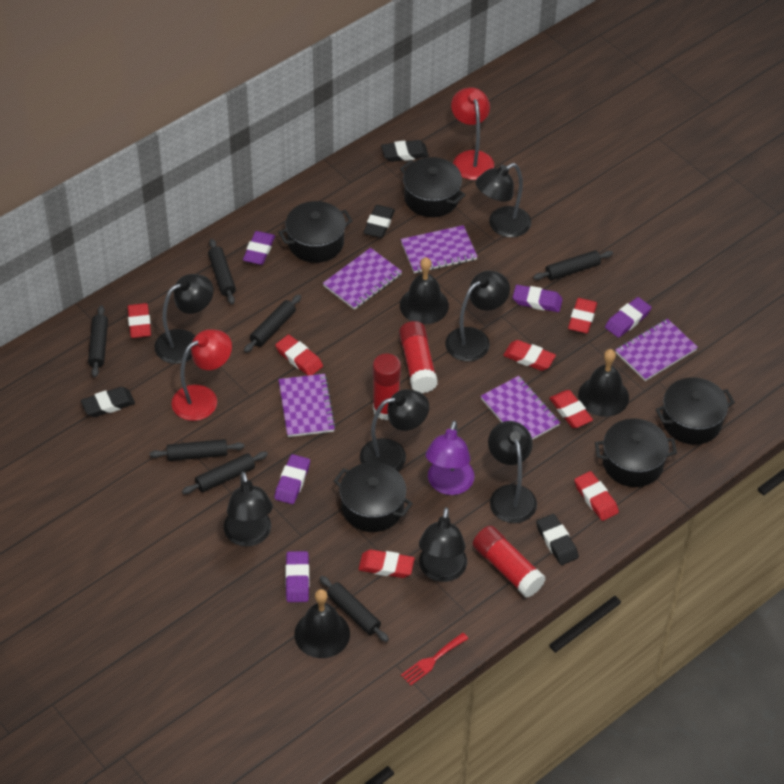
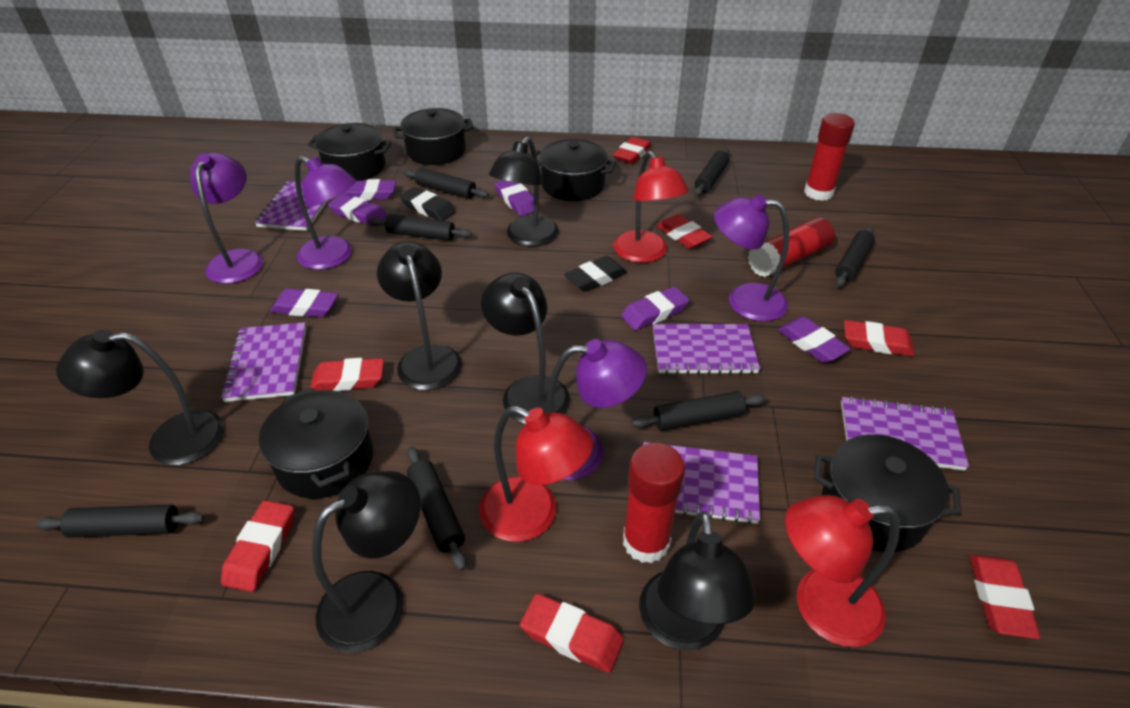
black bell: [294,589,350,658] [400,257,449,324] [578,349,629,417] = 3 -> none = 0
black eraser: [81,387,135,417] [363,205,395,238] [381,140,429,162] [536,514,579,565] = 4 -> [400,187,456,221] [564,256,627,292] = 2
black lamp: [154,274,214,364] [224,472,273,546] [360,389,429,471] [419,507,467,582] [445,271,510,361] [475,163,531,237] [488,421,537,523] = 7 -> [56,330,224,465] [312,471,421,653] [377,241,462,390] [481,273,570,424] [489,136,559,247] [639,511,756,650] = 6
purple eraser: [243,231,275,265] [274,454,310,504] [285,551,309,602] [513,285,563,312] [605,297,652,338] = 5 -> [270,288,339,317] [328,194,387,226] [343,179,396,201] [494,180,539,216] [621,287,689,330] [778,317,851,363] = 6
purple lamp: [426,420,475,495] = 1 -> [190,153,263,284] [295,156,356,270] [547,339,647,480] [714,194,789,322] = 4
red fork: [401,633,468,686] = 1 -> none = 0
red lamp: [172,329,232,421] [451,87,494,180] = 2 -> [479,406,594,542] [614,151,689,263] [785,495,899,647] = 3

